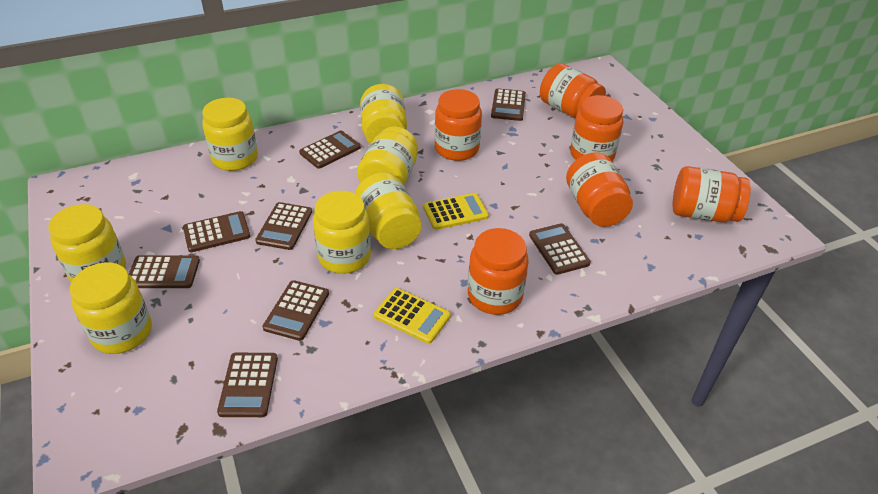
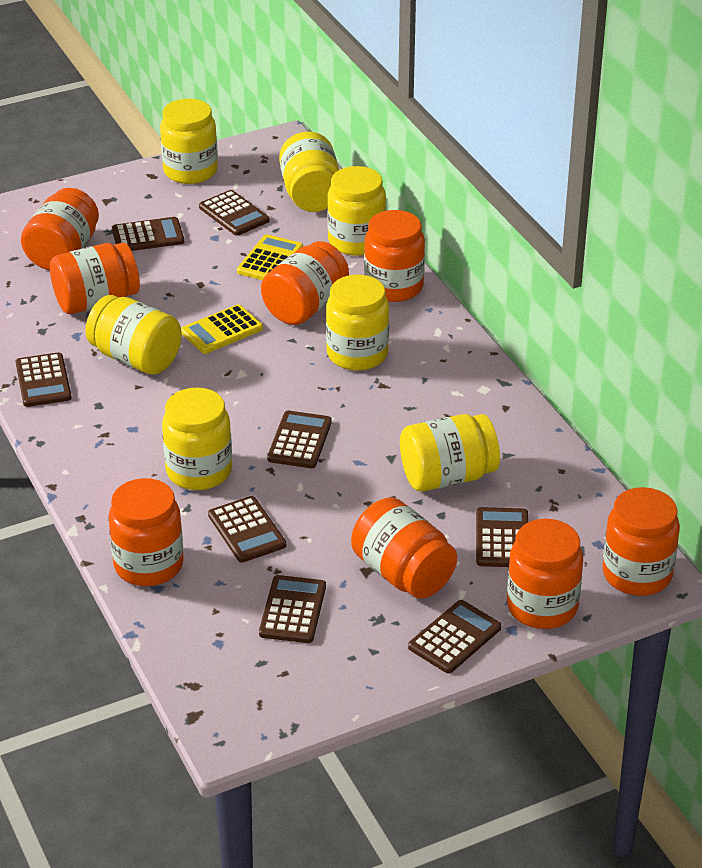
orange jar: [435,89,482,161] [468,228,529,315] [540,63,606,118] [566,152,633,227] [570,95,623,161] [673,166,751,223] = 6 -> [21,188,99,270] [50,243,140,314] [109,478,184,586] [261,241,349,325] [351,497,457,599] [364,210,425,302] [507,519,583,629] [602,487,680,596] = 8

